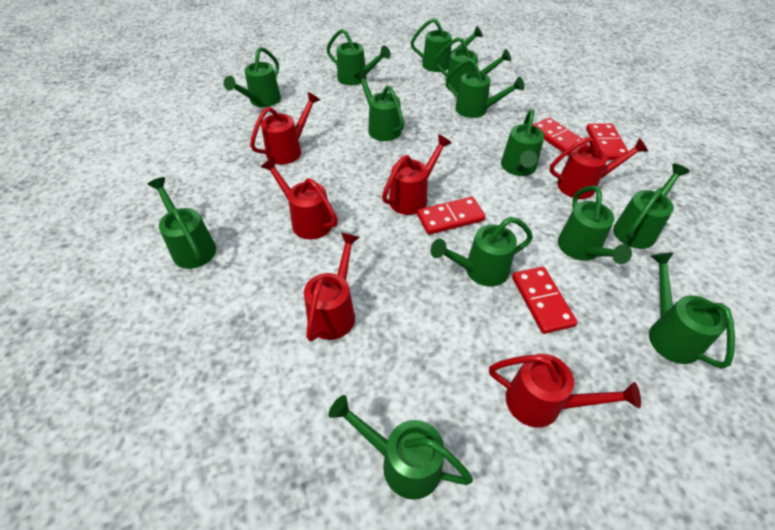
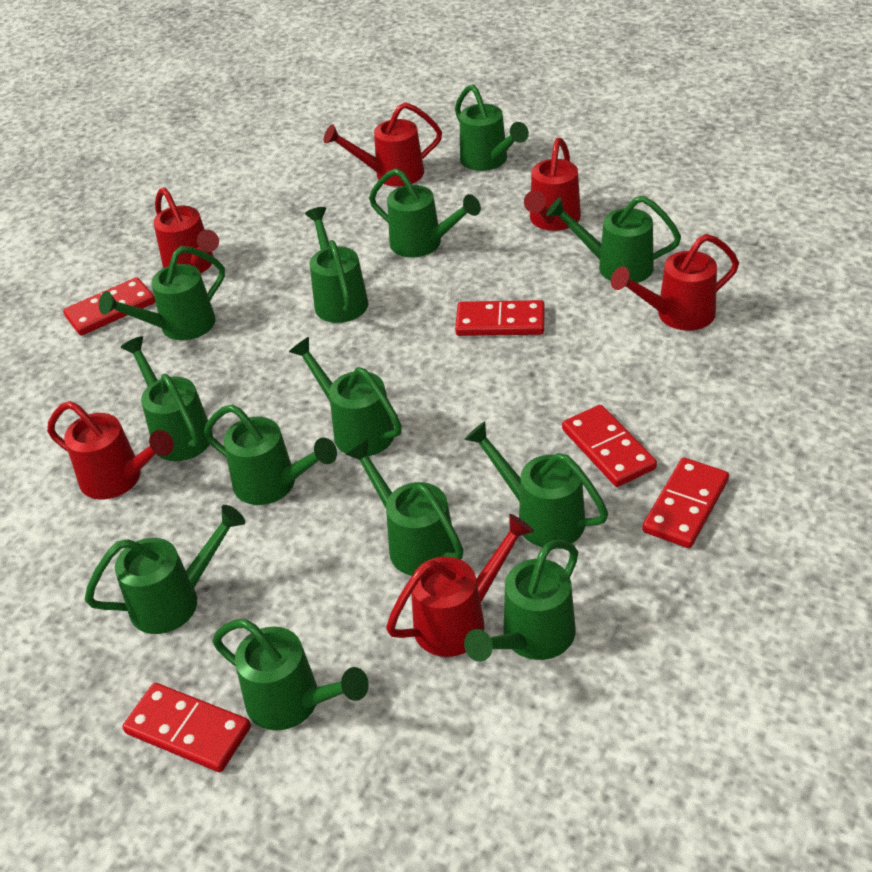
red domino: [417,197,486,235] [512,267,577,334] [533,118,588,156] [586,123,628,160] = 4 -> [63,277,155,336] [123,683,251,772] [455,300,545,336] [562,405,657,487] [642,457,729,548] = 5

